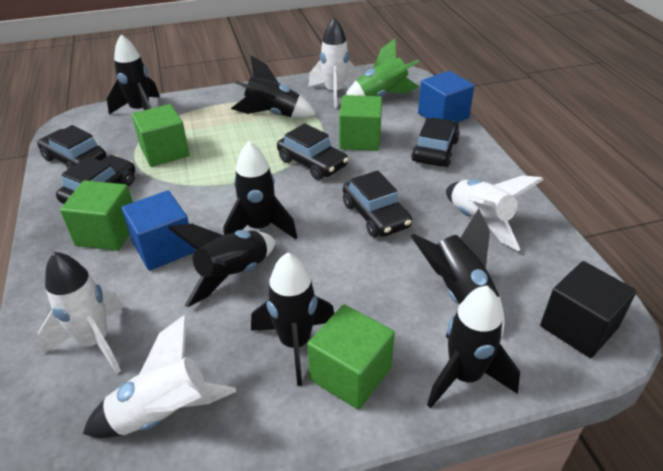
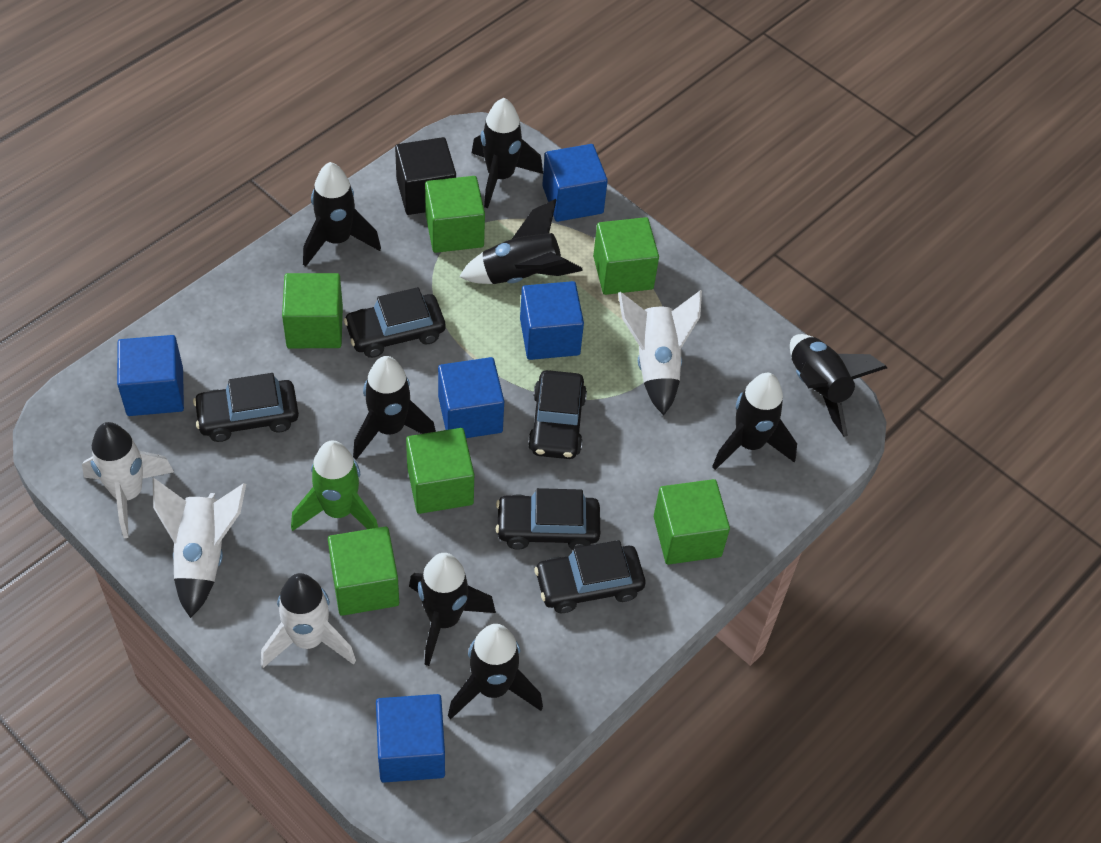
black rocket: [107,34,160,115] [168,224,276,307] [223,141,297,239] [231,56,316,118] [251,253,334,386] [411,208,505,336] [427,285,520,408] = 7 -> [303,162,381,267] [353,356,436,460] [409,553,496,666] [448,624,543,719] [459,199,583,284] [472,98,543,208] [712,373,797,470] [790,334,887,437] = 8
blue cube: [122,190,195,270] [418,71,474,123] = 2 -> [117,335,184,416] [376,694,445,783] [438,357,504,438] [520,281,584,360] [542,144,608,222] = 5
green cube: [60,180,133,251] [132,104,189,167] [307,305,395,410] [339,95,382,151] = 4 -> [282,273,343,348] [328,527,399,616] [406,428,474,514] [425,176,485,253] [593,217,659,295] [654,479,730,565] = 6

